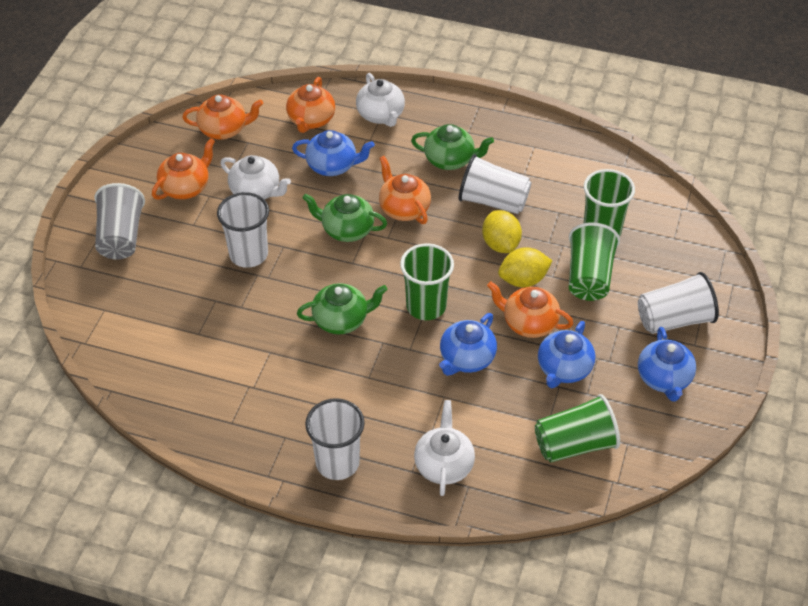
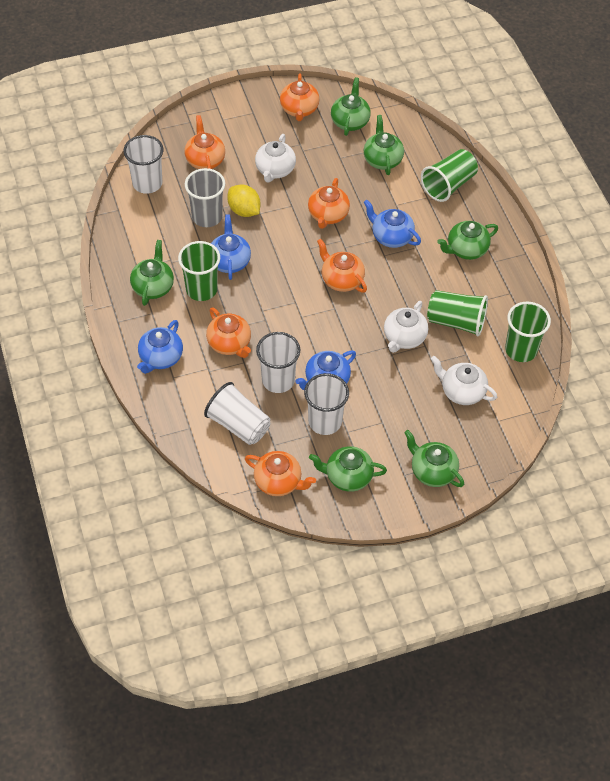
green teapot: [297,283,388,334] [302,193,387,242] [411,124,494,170] = 3 -> [130,240,174,306] [309,446,387,492] [331,77,371,136] [364,115,404,175] [404,430,464,487] [437,221,498,260] = 6
orange teapot: [152,138,215,200] [182,94,263,140] [286,77,335,133] [379,156,431,224] [487,281,573,338] = 5 -> [184,115,225,169] [206,307,251,358] [245,451,316,496] [280,73,319,121] [308,178,350,229] [317,239,367,293] = 6
yellow lemon: [482,210,522,253] [498,247,552,288] = 2 -> [227,184,260,217] = 1

